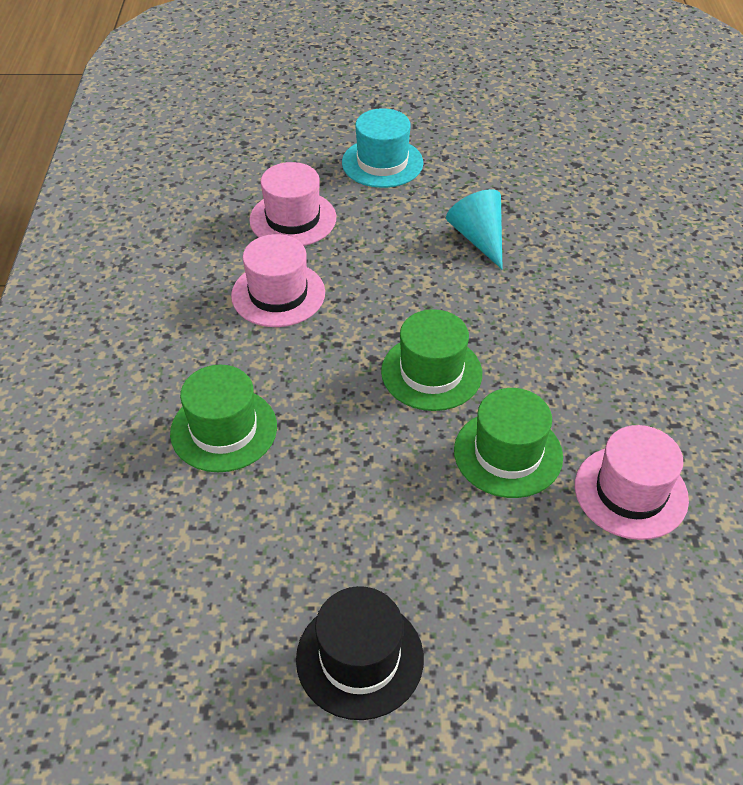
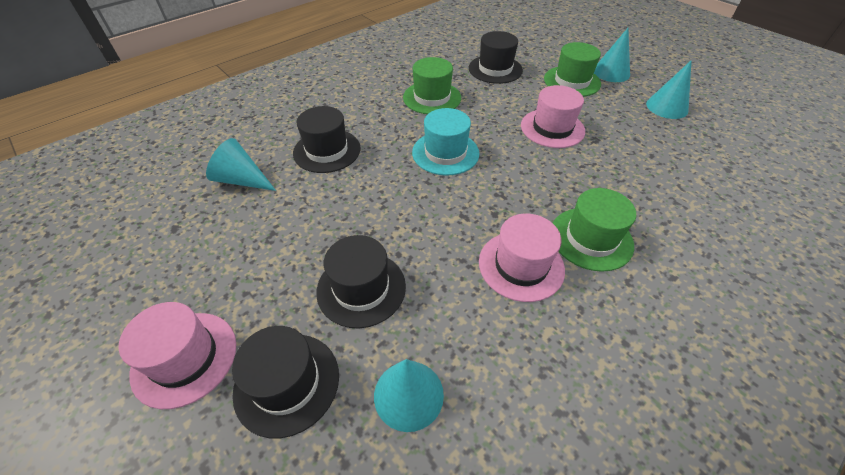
black hat: [296,586,424,720] = 1 -> [232,326,339,438] [293,106,361,173] [316,235,406,328] [469,31,523,84] = 4
turquoise cone: [446,189,503,270] = 1 -> [206,138,276,191] [374,359,444,432] [594,28,630,82] [646,60,692,119] = 4

